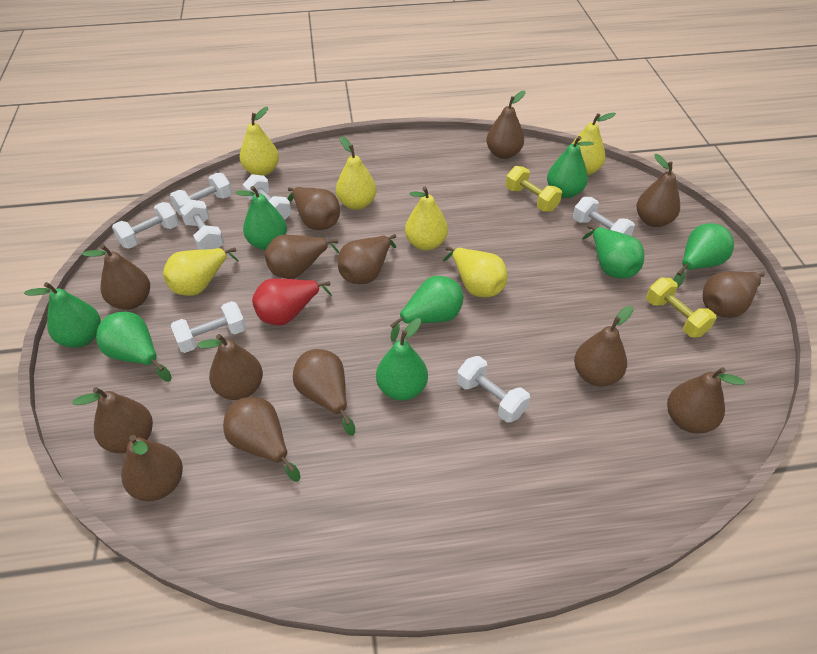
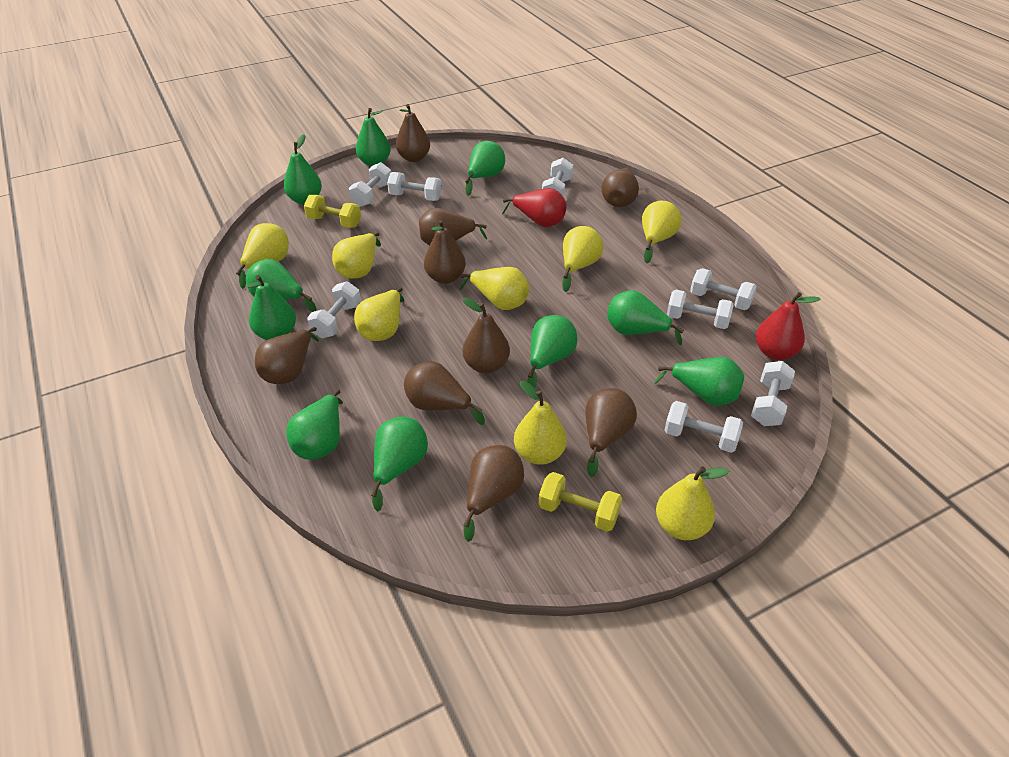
brown pear: [72,387,153,453] [82,245,150,310] [121,435,183,501] [197,334,263,400] [223,397,300,482] [265,235,339,279] [288,187,340,230] [293,349,355,436] [338,234,396,284] [486,91,525,159] [574,306,633,386] [637,154,680,227] [667,367,745,433] [703,271,765,318] = 14 -> [255,327,319,384] [396,104,430,162] [404,361,485,425] [419,208,487,246] [424,220,466,284] [463,298,510,373] [463,445,524,542] [585,388,637,477] [601,167,639,207] = 9
green pear: [24,282,101,348] [96,312,172,382] [235,186,287,250] [376,318,428,401] [390,276,463,341] [547,136,594,198] [582,225,644,278] [674,223,734,288] = 8 -> [245,275,296,340] [246,259,317,312] [284,134,322,204] [286,389,343,460] [356,108,391,166] [371,417,428,512] [465,141,505,196] [527,315,577,388] [607,290,684,345] [654,357,744,406] = 10
red pear: [252,279,332,325] = 1 -> [502,188,566,227] [756,292,821,360] = 2
white dumbbell: [112,202,179,249] [170,173,232,216] [171,301,246,353] [180,200,224,250] [243,174,291,220] [457,356,530,423] [573,197,635,236] = 7 -> [307,281,361,338] [349,162,391,207] [387,172,442,201] [542,158,573,197] [664,401,743,453] [667,290,734,329] [690,268,757,310] [751,361,795,426] = 8
yellow pear: [163,247,239,296] [240,107,279,176] [336,136,376,210] [405,187,448,251] [443,246,507,297] [572,112,616,175] = 6 -> [236,223,289,289] [332,232,381,279] [354,287,404,341] [460,267,529,310] [514,381,567,465] [562,226,603,292] [642,201,682,263] [656,466,729,540] = 8

